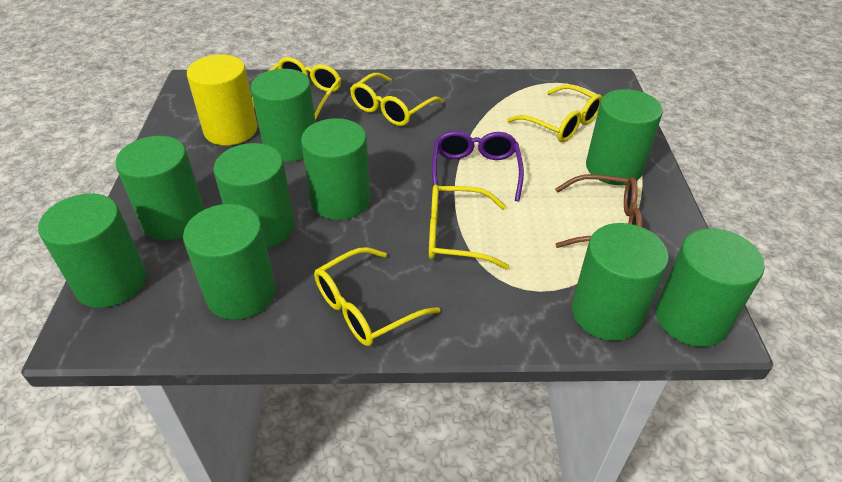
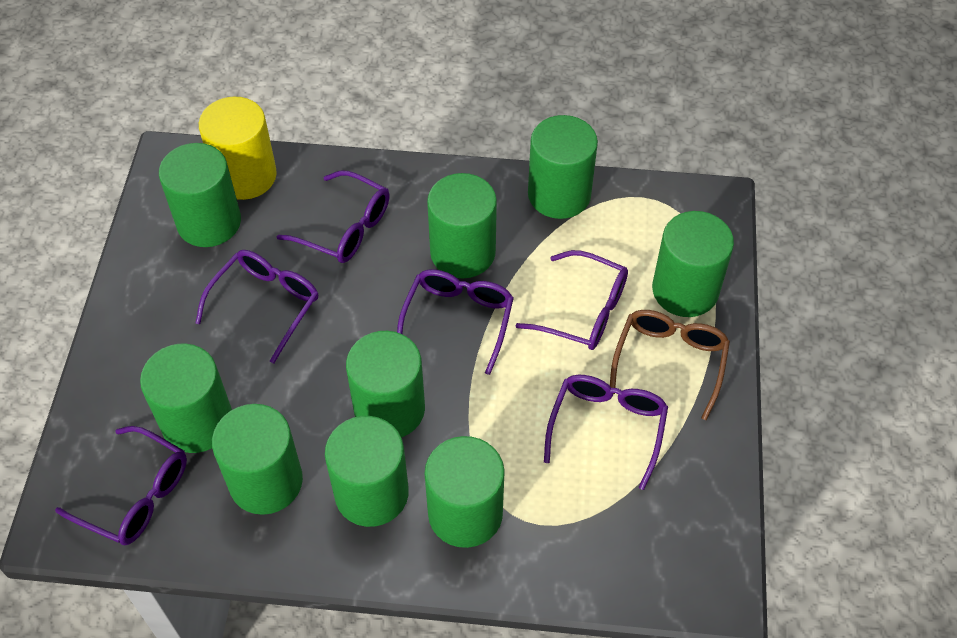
purple glasses: [432,131,524,202] = 1 -> [55,426,187,545] [195,250,318,363] [277,170,390,263] [397,269,514,375] [515,250,628,350] [544,375,668,490] = 6
yellow glasses: [252,57,341,121] [314,247,440,346] [350,73,444,126] [429,185,509,270] [507,85,602,142] = 5 -> none = 0

